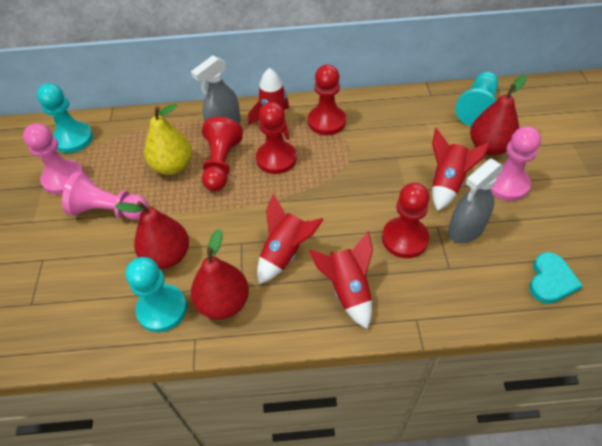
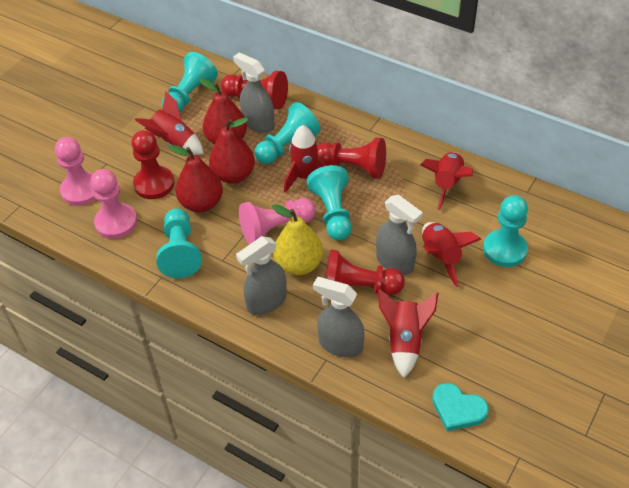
grey spray bottle: [191,55,241,124] [448,158,504,243] = 2 -> [233,52,275,133] [236,236,287,315] [313,277,365,358] [376,194,423,275] = 4
red rocket: [248,68,289,140] [257,194,324,284] [309,231,373,329] [432,128,491,211] = 4 -> [135,91,204,155] [284,125,326,193] [378,289,439,378] [420,152,473,210] [422,222,481,287] = 5
turquoise pawn: [37,83,93,153] [126,257,187,332] [455,72,498,127] = 3 -> [156,209,202,278] [162,52,218,113] [255,102,320,164] [307,165,352,240] [483,195,528,267] = 5

